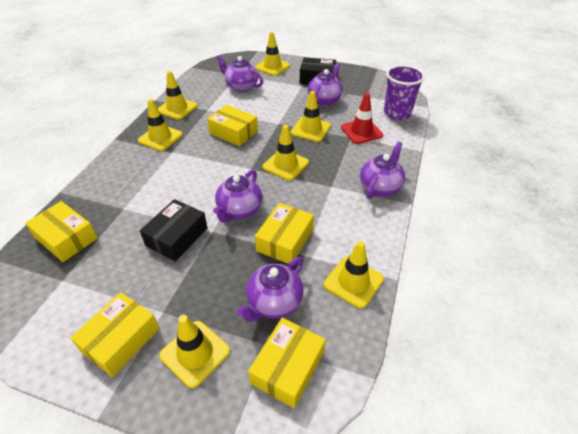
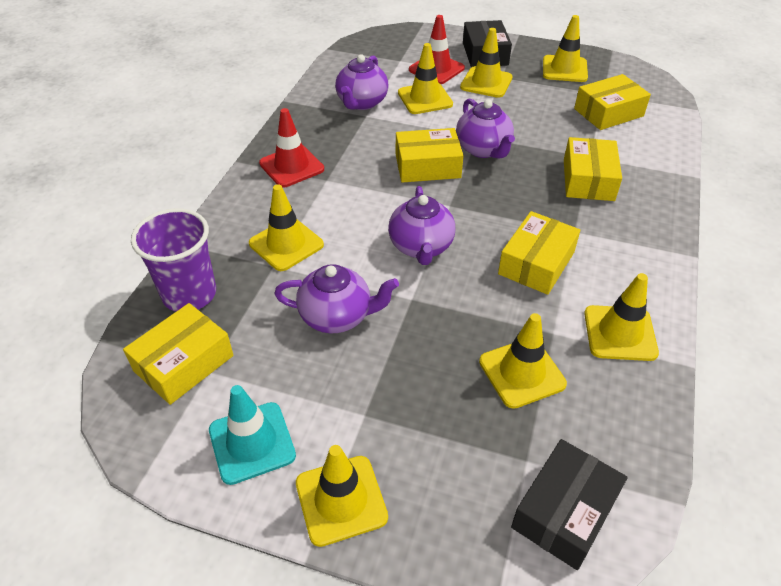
purple teapot: [213,170,262,223] [216,55,263,92] [237,257,304,322] [308,63,343,106] [360,141,405,199] = 5 -> [274,264,399,333] [335,54,388,110] [388,186,455,265] [456,99,515,158] = 4
red traffic cone: [341,93,383,144] = 1 -> [259,108,324,187] [409,15,465,84] = 2
turquoise traffic cone: none = 0 -> [209,385,296,485] = 1

